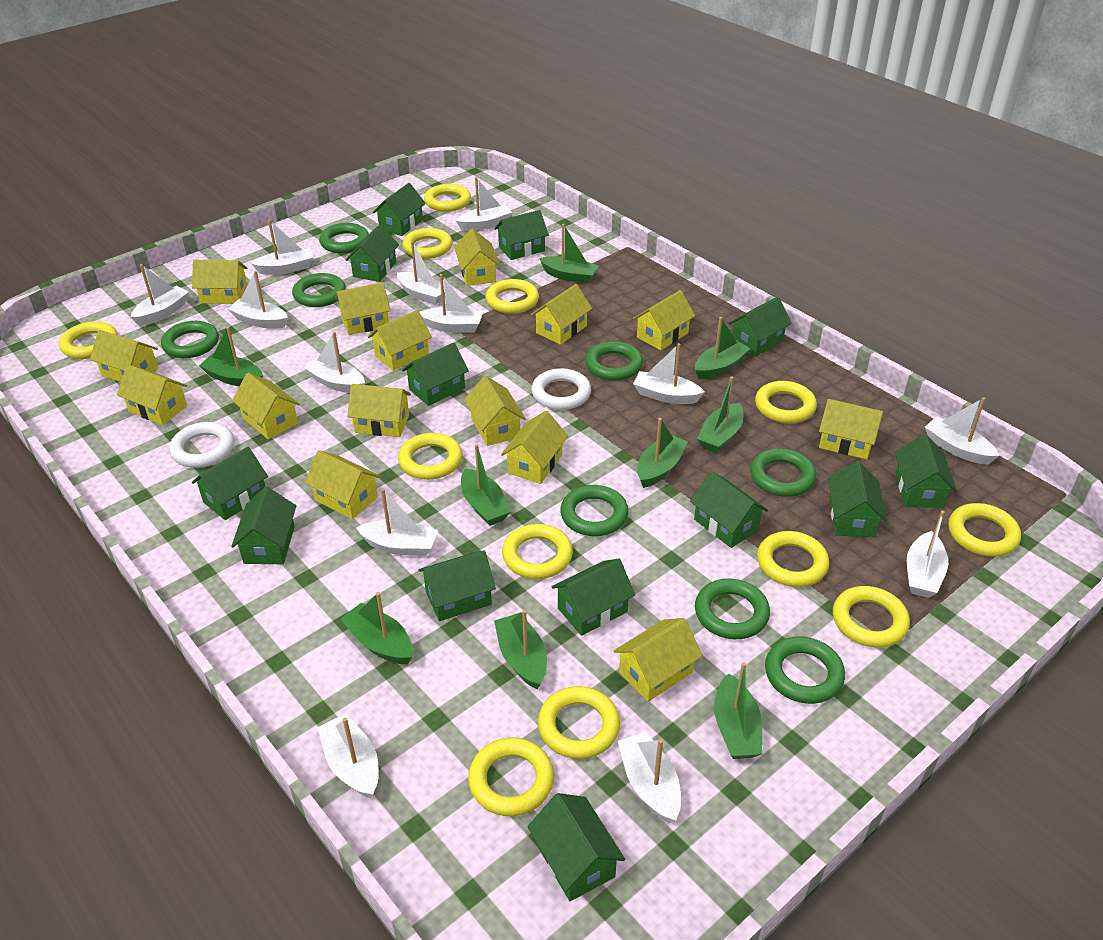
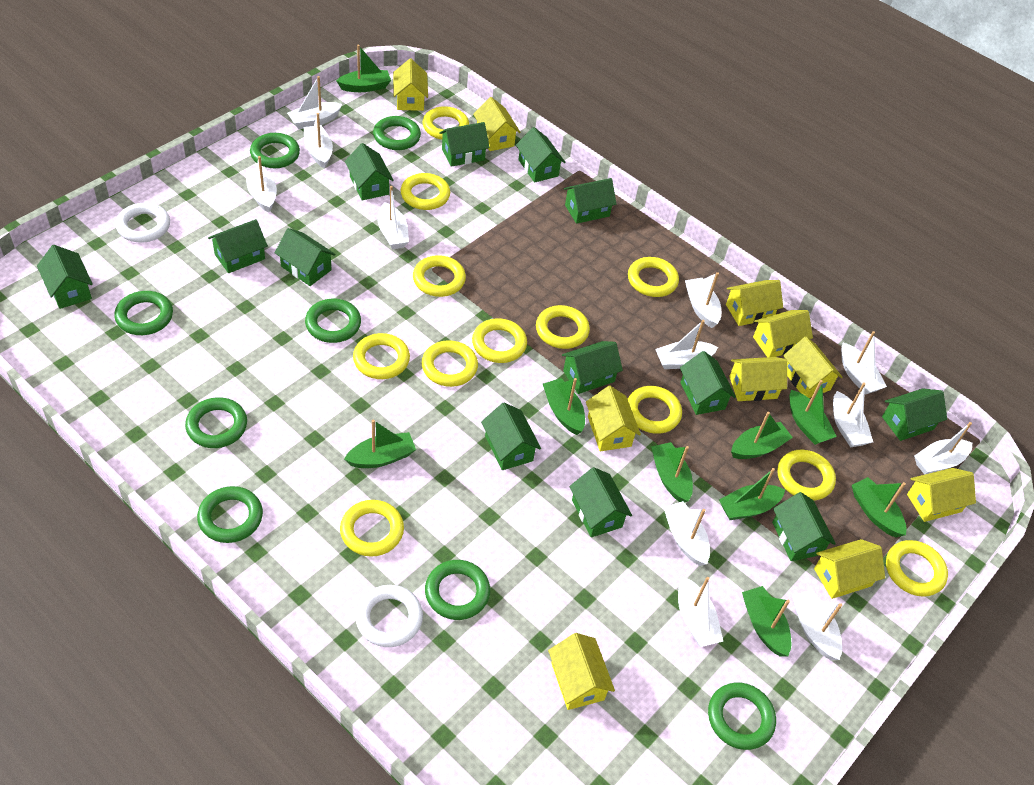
white boat: [131,264,189,326] [228,271,288,329] [251,219,313,275] [303,332,365,393] [318,714,379,798] [356,488,439,556] [397,241,445,305] [420,274,483,332] [456,177,512,231] [618,731,681,823] [633,343,705,404] [907,511,948,598] [925,397,999,464] = 13 -> [246,156,277,213] [287,76,342,129] [304,113,333,169] [378,186,409,249] [655,320,718,369] [663,501,710,566] [678,576,723,647] [685,272,721,328] [792,590,842,660] [833,382,873,447] [841,331,887,395] [914,422,972,475] = 12
yellow house: [90,330,158,382] [117,364,187,425] [192,260,248,304] [232,373,300,440] [305,450,381,519] [336,282,391,335] [347,384,411,437] [368,310,432,371] [454,228,500,286] [464,376,526,446] [501,411,568,484] [531,284,592,345] [613,618,703,702] [633,290,695,350] [819,399,883,460] = 15 -> [393,59,428,111] [473,97,520,151] [548,633,615,710] [586,386,641,451] [726,280,783,326] [729,357,787,401] [753,310,813,357] [783,337,842,398] [814,539,885,599] [907,468,976,522] = 10

